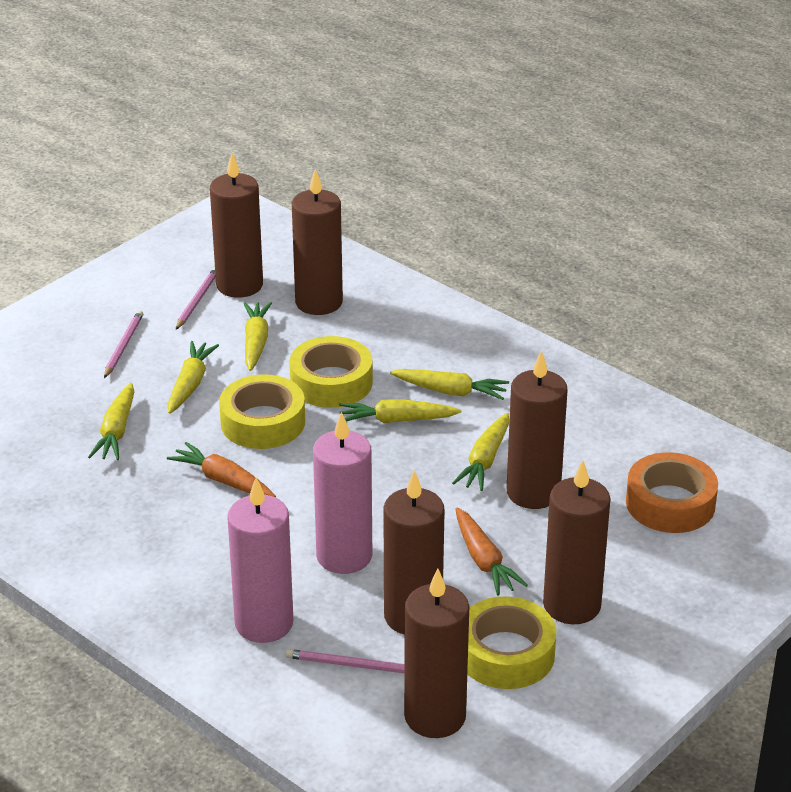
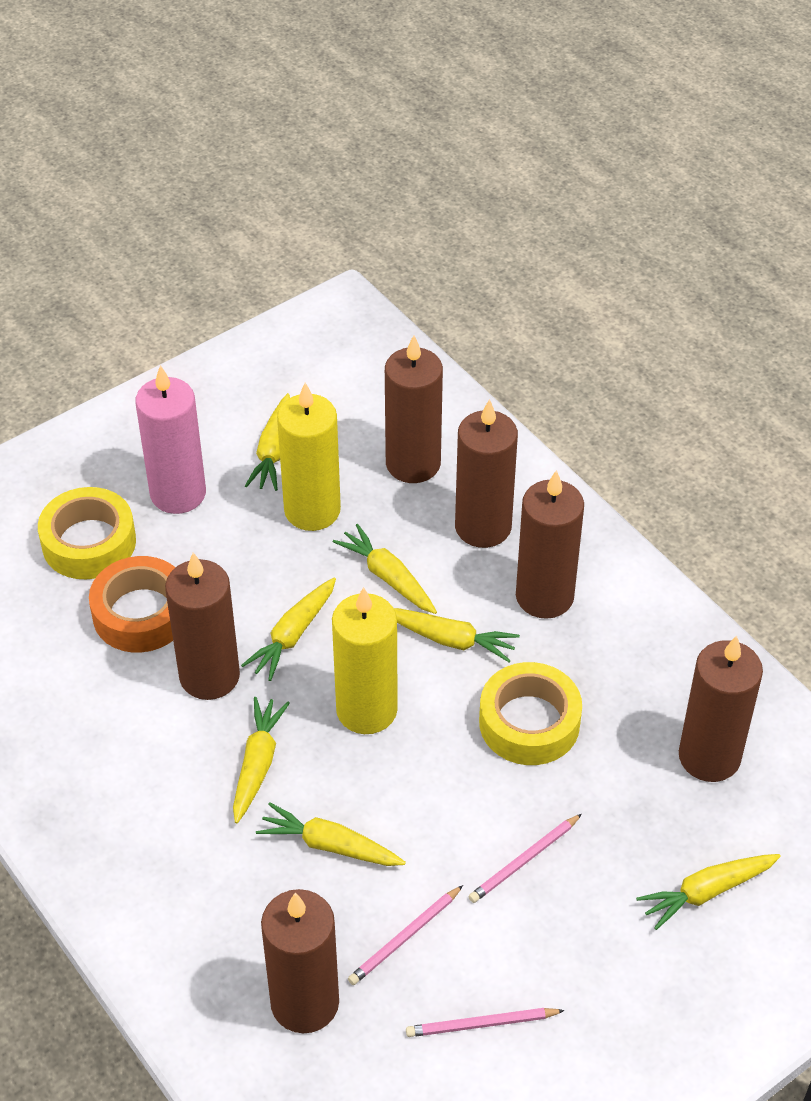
orange carrot: [167,442,276,497] [456,508,528,595] = 2 -> none = 0
pink candle: [227,478,293,643] [313,412,372,574] = 2 -> [135,365,206,514] = 1
yellow candle: none = 0 -> [277,383,341,531] [332,587,398,734] = 2
yellow carrot: [88,383,134,460] [168,341,219,414] [244,302,272,371] [339,399,462,423] [390,369,509,400] [452,413,509,491] = 6 -> [233,697,290,823] [241,577,336,681] [245,393,290,491] [256,802,406,866] [333,524,437,614] [394,608,520,662] [636,854,781,930] = 7
yellow tape: [219,375,305,449] [289,336,373,408] [467,596,557,689] = 3 -> [38,487,136,579] [479,662,582,765] = 2

